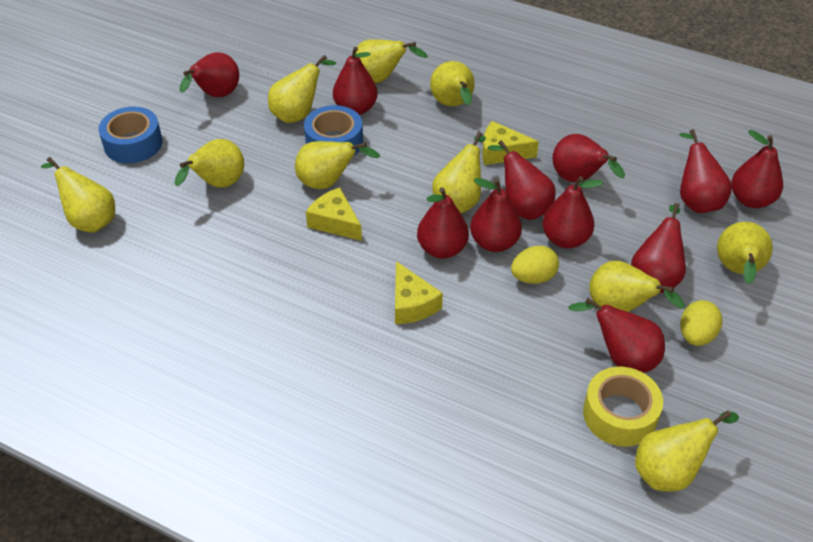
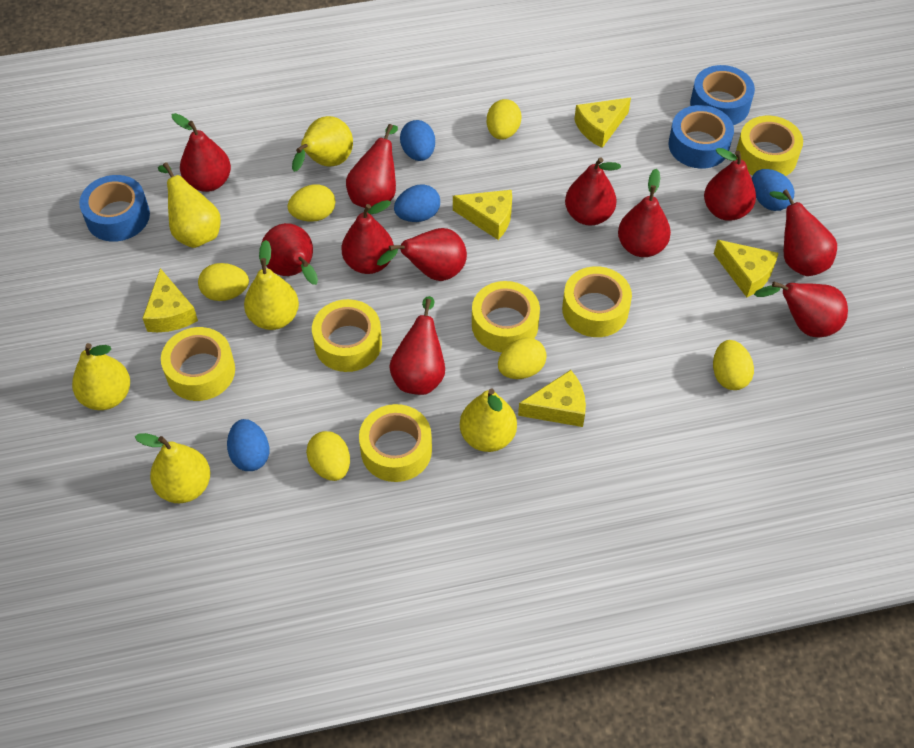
blue egg: none = 0 -> [227,419,269,471] [394,184,440,222] [400,120,435,161] [752,169,794,211] = 4
blue tape: [98,107,163,163] [304,105,363,157] = 2 -> [79,175,150,242] [668,105,734,169] [690,65,755,125] = 3
yellow cheese: [306,187,362,241] [395,261,443,324] [482,121,539,165] = 3 -> [142,268,198,332] [453,190,512,240] [518,370,586,427] [574,98,631,148] [714,240,778,297] = 5
yellow egg: [511,246,559,284] [680,300,722,346] = 2 -> [198,263,249,301] [287,184,335,222] [306,431,350,481] [487,99,522,140] [498,337,547,379] [713,340,754,390] = 6
yellow pear: [41,157,115,233] [175,139,244,188] [268,55,336,123] [295,141,380,189] [355,39,428,83] [430,61,475,106] [432,132,486,213] [589,261,685,312] [635,410,739,492] [717,222,773,284] = 10 -> [72,343,130,410] [135,433,210,503] [158,162,221,248] [244,240,299,330] [292,116,353,172] [460,388,517,452] = 6
yellow tape: [583,367,663,447] = 1 -> [161,327,235,401] [312,299,382,372] [359,404,432,482] [472,281,540,352] [562,266,632,337] [736,116,803,176] = 6

